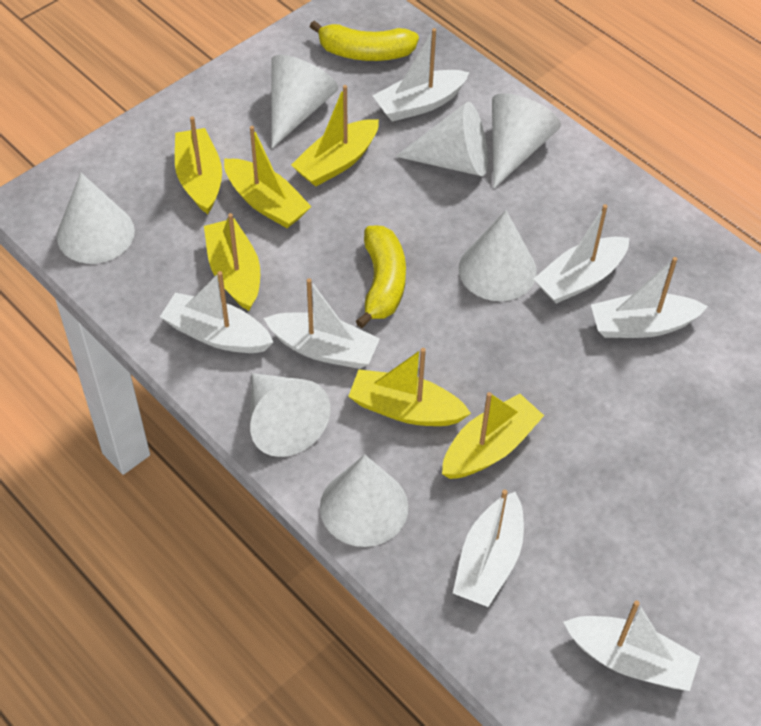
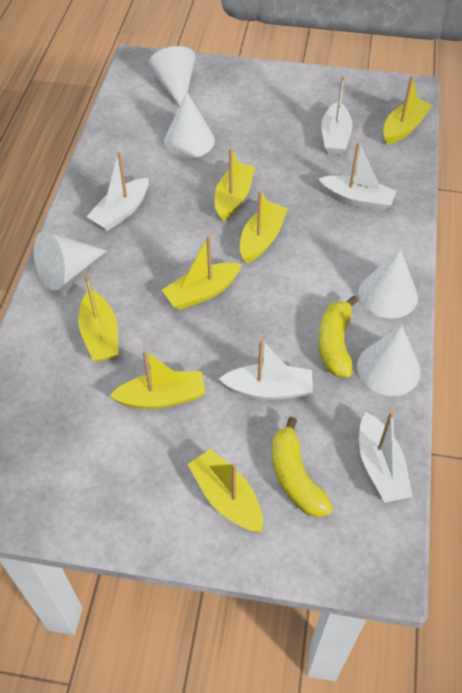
white boat: [160,271,273,353] [264,278,380,369] [373,28,470,122] [453,490,524,607] [534,204,629,304] [563,600,700,691] [591,257,708,338] = 7 -> [87,152,149,231] [219,339,313,400] [318,142,397,211] [322,76,353,155] [359,411,413,503] = 5
white cone: [57,173,135,264] [250,373,330,457] [271,55,338,148] [320,454,408,547] [395,102,488,176] [459,210,537,301] [492,93,561,188] = 7 -> [34,231,106,291] [148,46,195,106] [164,92,215,158] [357,325,421,396] [359,249,418,319] = 5
yellow boat: [175,116,222,214] [204,213,260,311] [224,126,312,228] [291,85,379,187] [348,348,471,426] [442,392,544,479] = 6 -> [78,275,119,362] [110,350,205,409] [162,235,242,310] [188,449,263,532] [214,148,255,221] [240,190,288,264] [383,76,432,145] = 7

